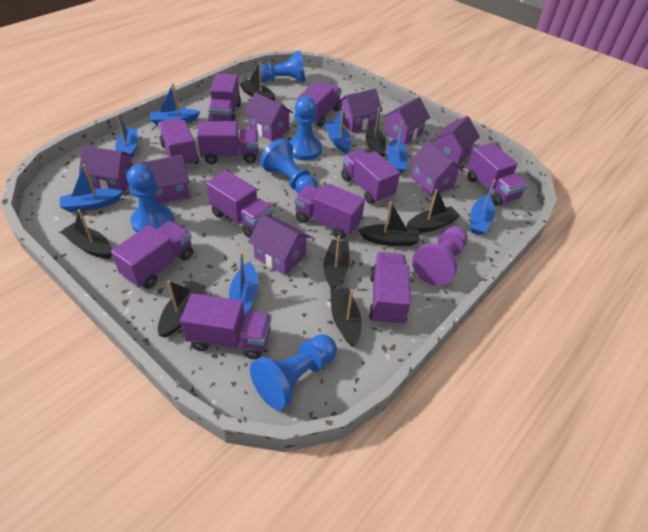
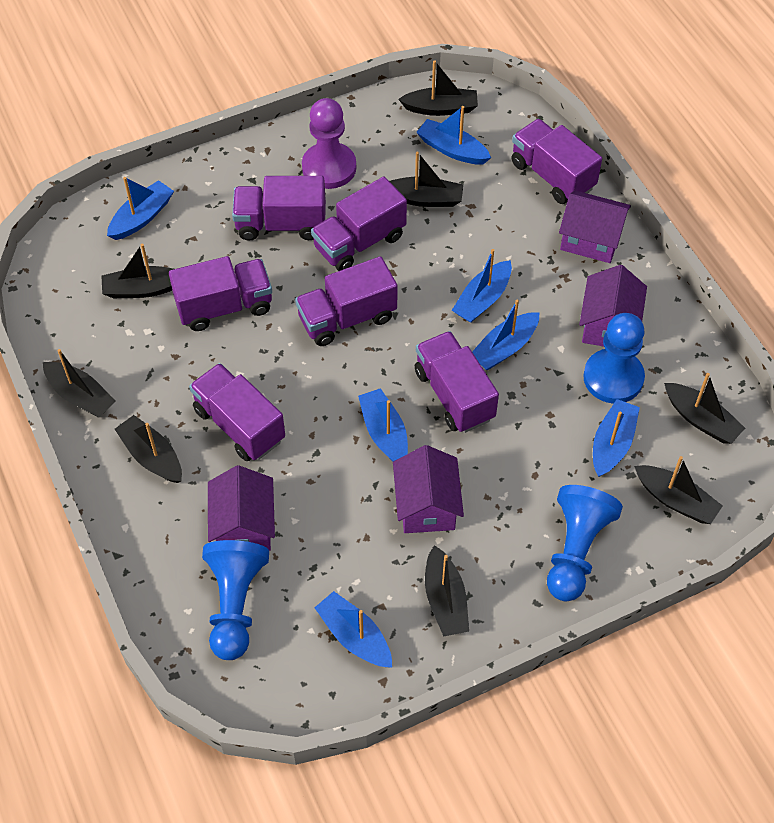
blue pawn: [127,164,174,233] [250,334,337,410] [254,50,306,83] [260,139,318,194] [289,96,322,161] = 5 -> [202,540,269,660] [547,485,623,601] [583,313,645,404] = 3
purple house: [79,146,134,194] [140,155,190,204] [244,92,293,141] [248,214,311,275] [337,89,383,133] [383,97,430,145] [410,141,463,196] [433,116,480,167] = 8 -> [208,465,275,551] [393,445,464,533] [559,190,631,263] [579,265,647,347] = 4
purple truck: [111,221,193,289] [158,118,199,167] [180,293,271,359] [197,121,258,164] [206,170,273,238] [208,73,241,121] [294,184,365,239] [298,82,342,127] [341,149,400,204] [369,252,411,326] [467,142,528,206] = 11 -> [169,256,272,331] [189,363,285,461] [232,176,326,241] [295,256,398,346] [311,177,407,271] [415,331,499,433] [511,119,602,204] = 7

